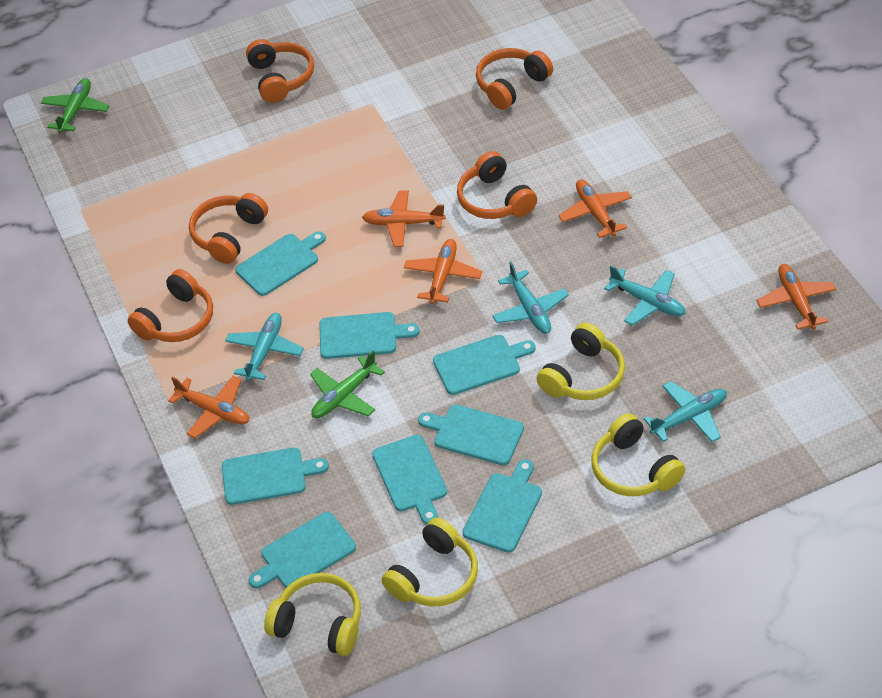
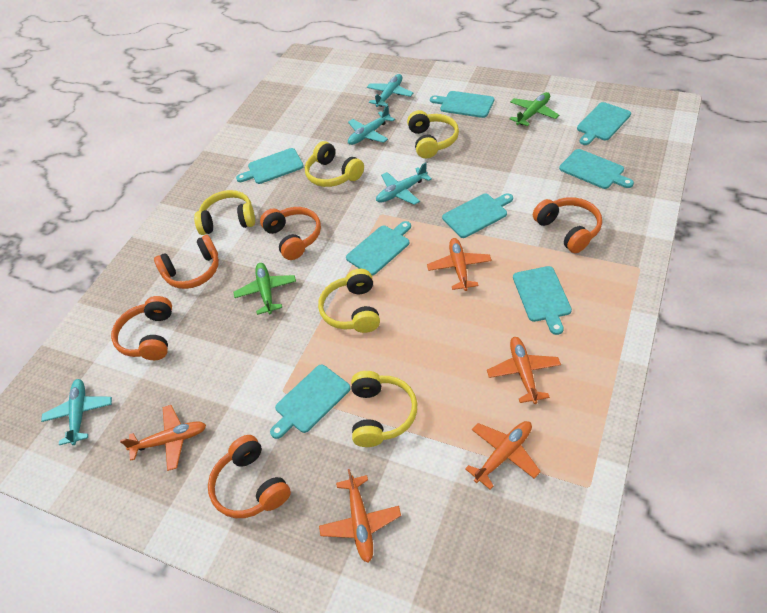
yellow headphones: [264,573,361,656] [382,518,478,607] [537,322,625,400] [591,413,685,496] = 4 -> [194,190,255,235] [305,141,364,187] [318,269,380,333] [351,371,417,447] [407,110,459,158] = 5

